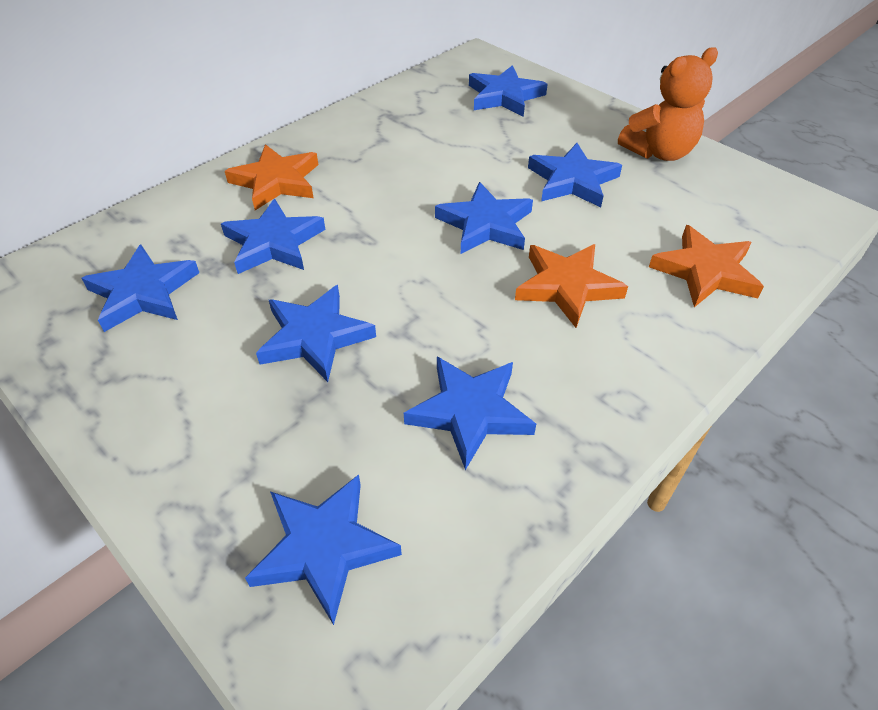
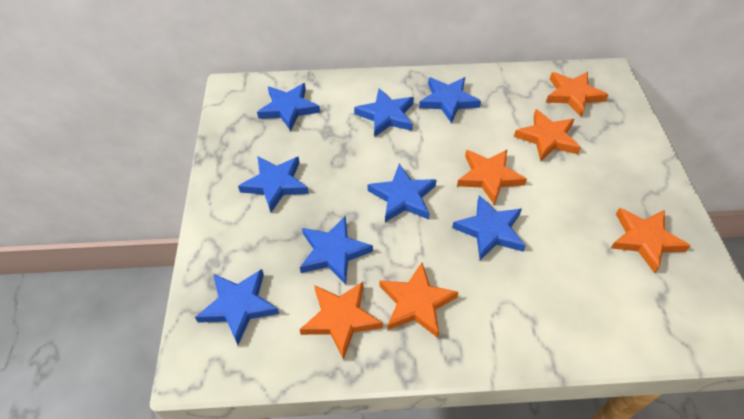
orange star: [225,144,318,210] [515,244,628,328] [649,225,764,307] = 3 -> [299,282,383,360] [379,263,459,338] [457,150,527,205] [514,109,581,161] [546,72,608,117] [611,208,691,273] = 6
orange teddy bear: [618,47,718,161] = 1 -> none = 0

